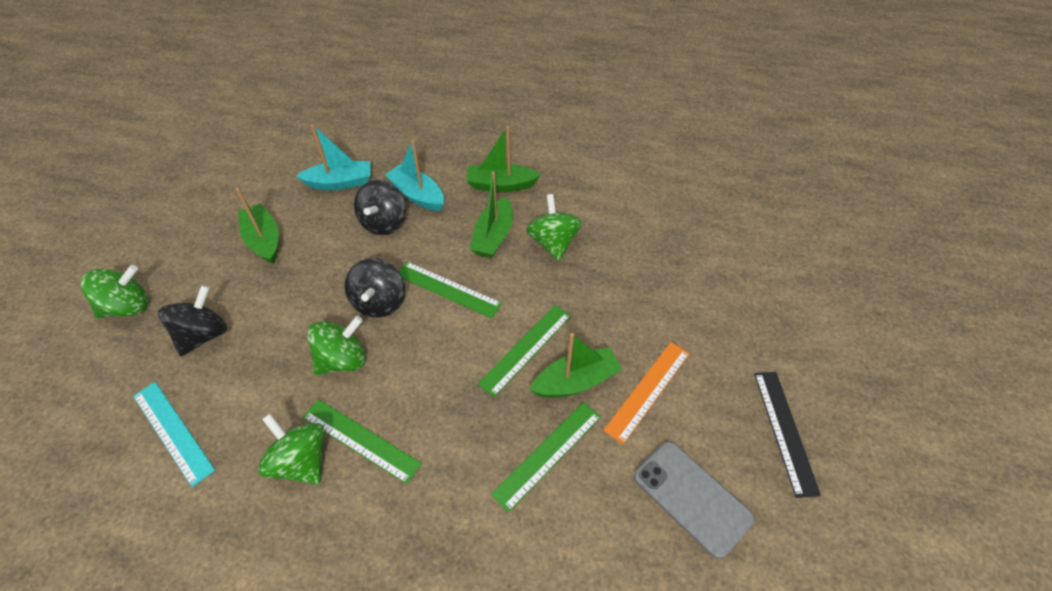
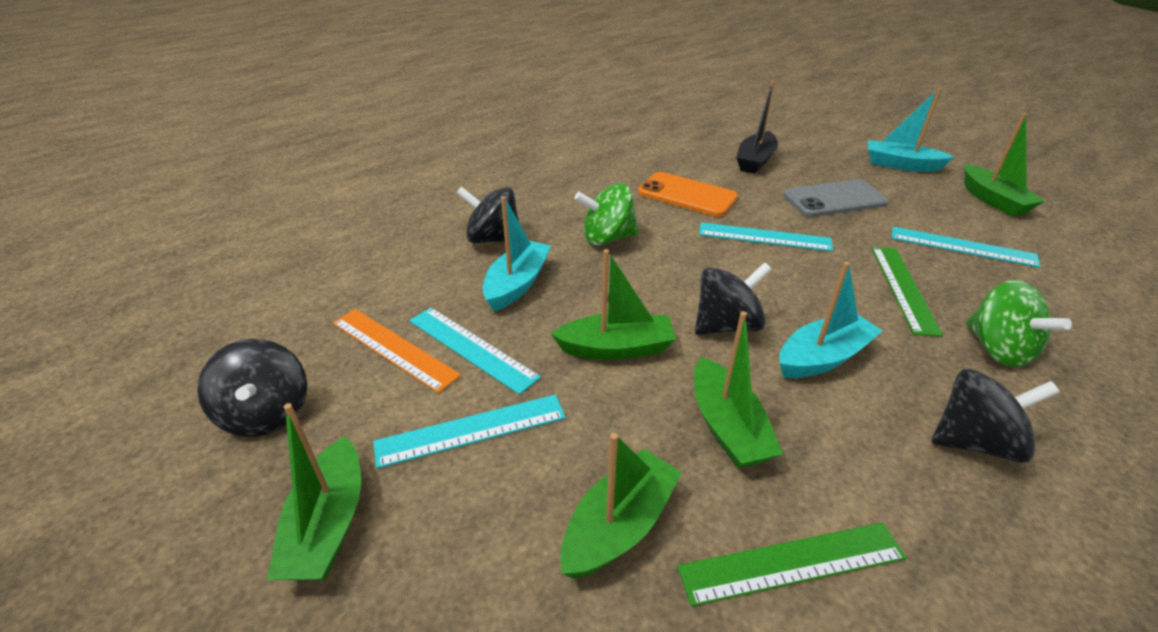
black boat: none = 0 -> [736,81,778,174] = 1
black ruler: [754,372,821,498] = 1 -> none = 0
black spinning top: [158,285,227,356] [345,258,405,318] [354,180,406,235] = 3 -> [197,339,307,437] [456,186,519,243] [695,262,772,335] [932,369,1060,463] = 4
green boat: [236,188,279,264] [466,126,541,192] [470,172,513,258] [530,333,622,398] = 4 -> [267,403,361,580] [551,249,676,360] [561,433,682,579] [694,311,783,468] [964,113,1045,216] = 5
green ruler: [303,399,422,484] [399,262,502,318] [478,305,571,397] [491,402,601,512] = 4 -> [677,523,907,606] [871,247,943,337] = 2
green spinning top: [81,265,148,318] [258,414,325,485] [307,316,366,375] [526,194,582,261] = 4 -> [575,183,639,245] [966,280,1072,367] = 2
orange phone: none = 0 -> [638,172,738,217] = 1
turquoise boat: [296,124,371,190] [385,140,444,211] = 2 -> [483,196,551,311] [780,262,882,378] [868,88,954,172] = 3
turquoise ruler: [133,382,215,487] = 1 -> [373,395,566,469] [409,307,541,395] [699,222,833,251] [892,227,1041,268] = 4

